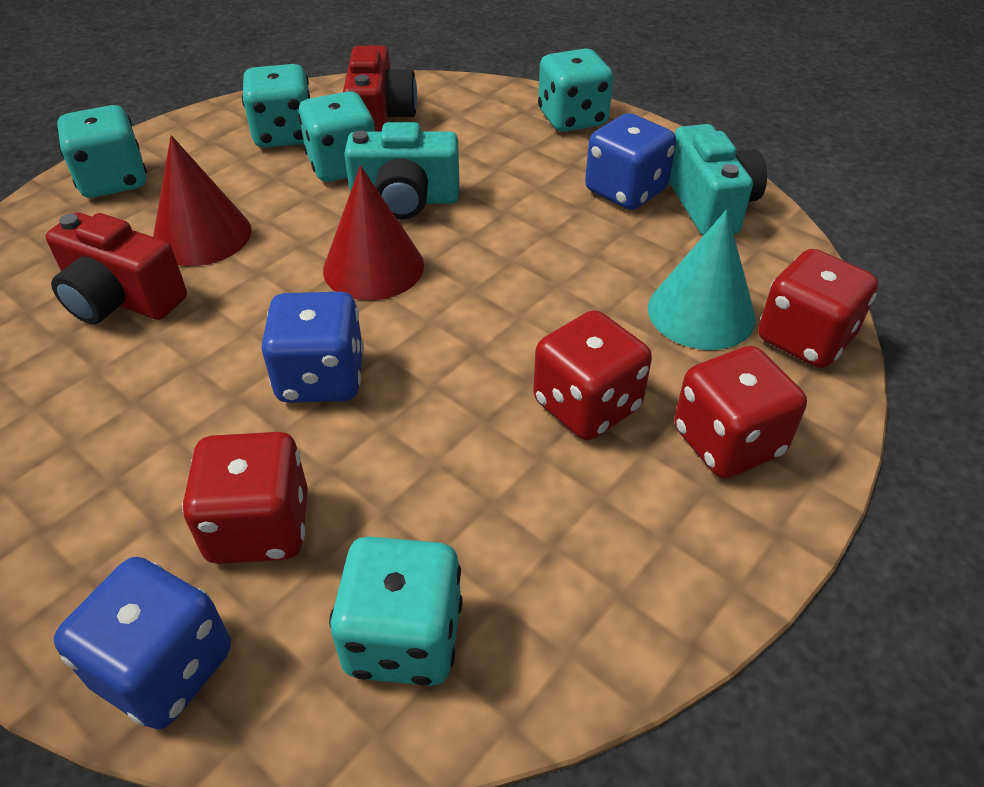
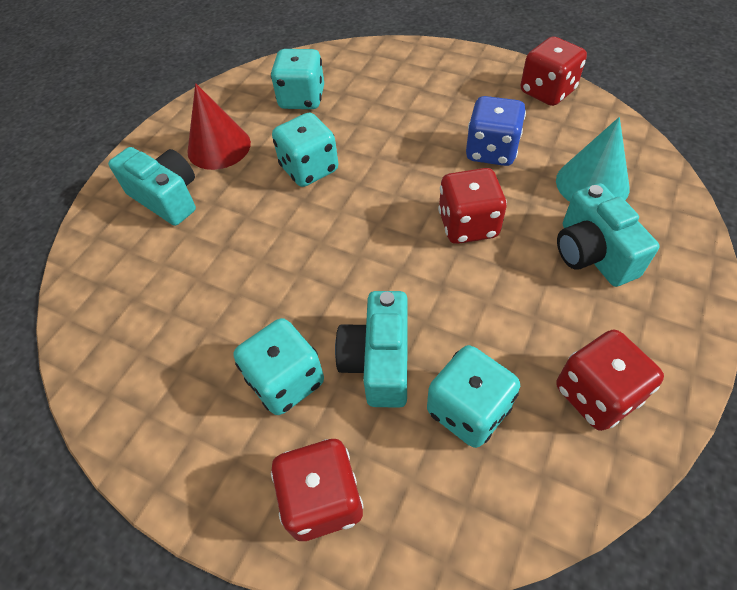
blue dice: [54,557,231,730] [261,292,364,403] [585,113,676,210] = 3 -> [466,96,526,166] = 1
red camera: [45,212,187,324] [343,46,417,132] = 2 -> none = 0
red cone: [153,135,251,266] [323,166,424,300] = 2 -> [187,83,251,170] = 1
turquoise camera: [344,122,459,219] [669,124,767,236] = 2 -> [108,147,196,226] [335,291,408,408] [557,183,660,287] = 3
turquoise dice: [57,105,147,198] [242,64,310,148] [298,91,375,182] [329,536,463,686] [538,48,613,132] = 5 -> [234,318,324,415] [271,49,324,109] [272,112,338,187] [427,345,520,448] = 4

